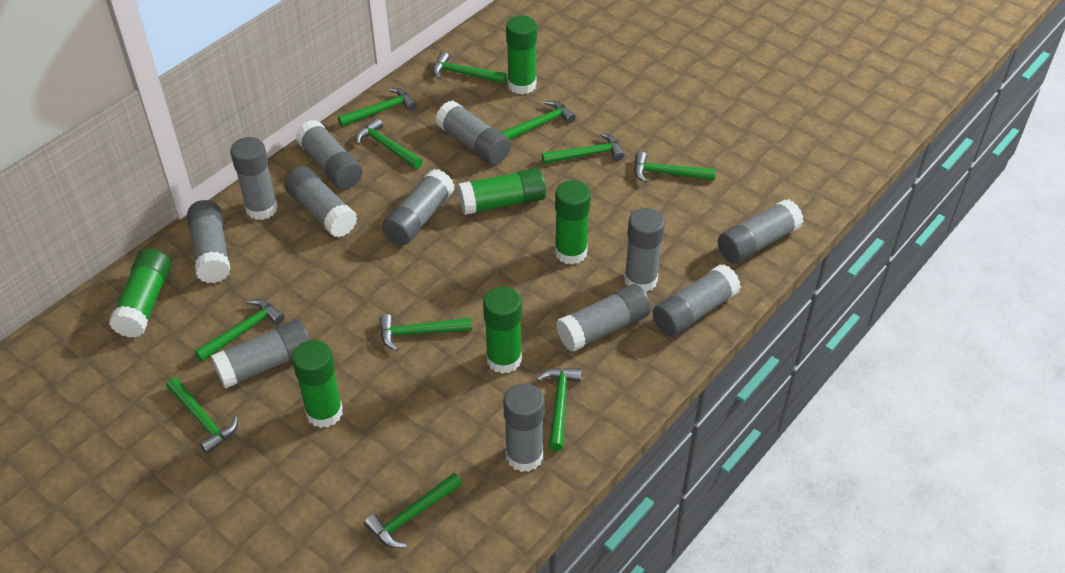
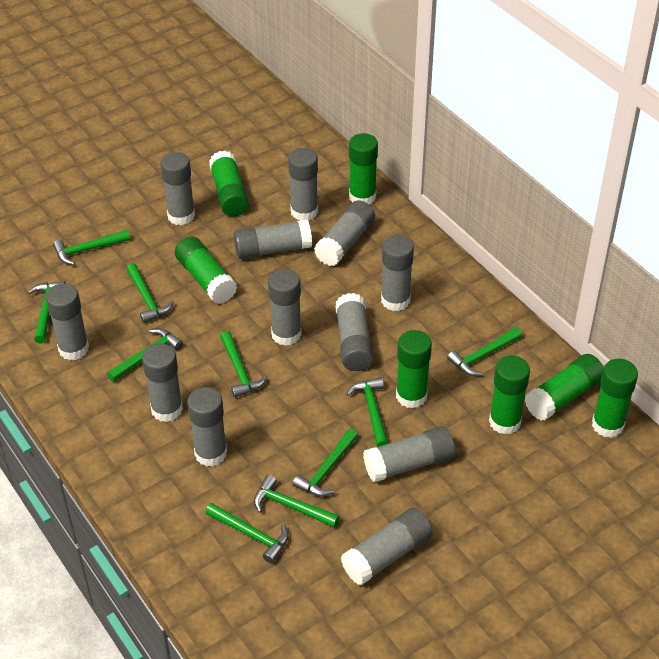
green glue stick: [109,249,171,338] [292,340,343,428] [458,168,546,215] [483,287,522,374] [506,15,537,95] [555,180,591,265] = 6 -> [175,236,237,304] [209,151,249,216] [349,133,378,204] [396,330,432,409] [489,356,530,435] [525,354,604,421] [592,359,638,438] = 7
green hammer: [166,377,238,454] [194,299,285,362] [338,88,417,127] [356,118,423,169] [364,473,462,548] [379,314,472,351] [433,52,507,84] [501,101,576,140] [536,368,582,451] [542,133,624,164] [634,151,716,183] = 11 -> [28,281,65,343] [53,230,130,265] [107,328,183,382] [126,263,174,323] [206,503,289,563] [220,331,267,398] [254,475,340,528] [293,429,358,497] [346,377,389,447] [447,327,522,376] = 10

